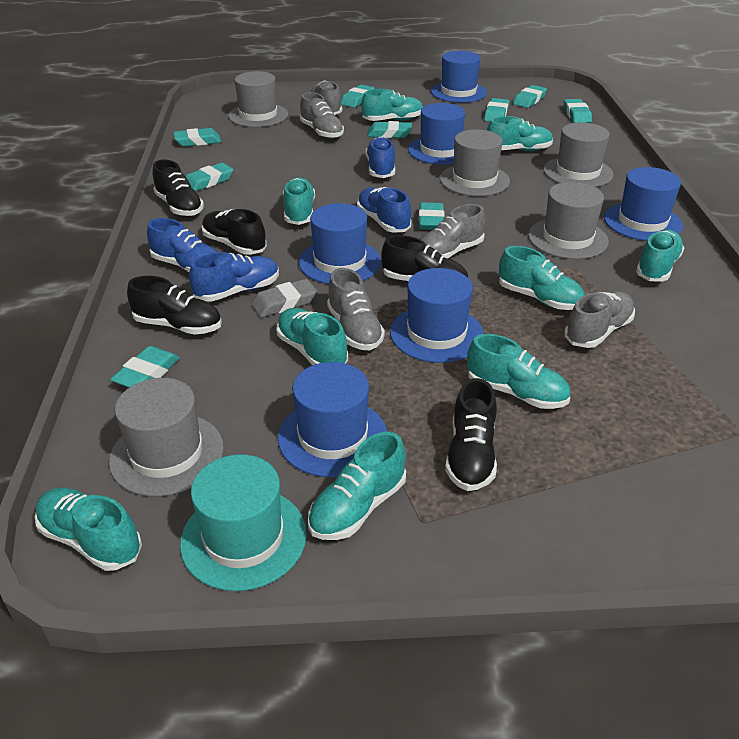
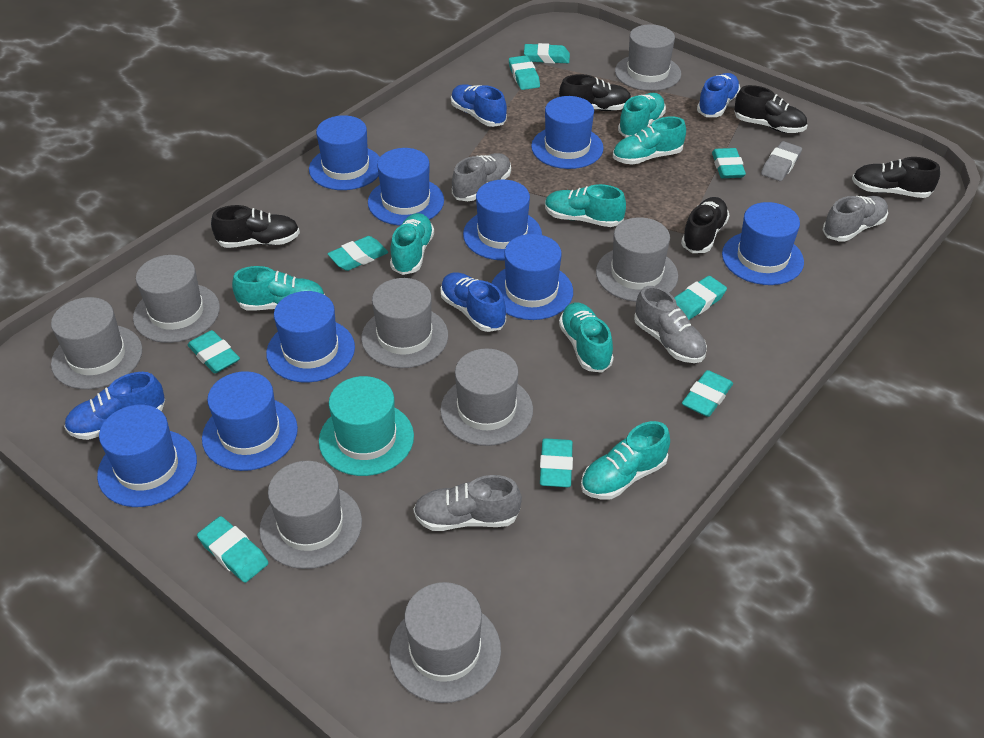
blue hat: [278,362,387,477] [299,203,381,284] [390,268,484,363] [408,103,465,165] [431,51,487,103] [604,167,683,241] = 6 -> [97,405,197,507] [202,371,298,471] [266,291,355,383] [309,115,380,190] [368,148,444,226] [463,180,542,261] [492,234,573,320] [531,96,604,169] [722,202,804,285] = 9
grey hat: [109,378,224,497] [228,71,288,127] [440,130,510,196] [528,182,609,259] [543,122,614,187] = 5 -> [51,297,142,389] [133,255,220,343] [259,461,362,569] [361,278,448,368] [389,582,501,703] [440,348,533,446] [596,217,678,302] [615,24,681,91] = 8
grey shoe: [300,92,344,139] [311,80,342,115] [327,268,385,350] [420,204,486,258] [564,291,635,348] = 5 -> [413,475,522,531] [452,153,511,201] [634,286,707,363] [823,196,888,242] = 4
turquoise shoe: [35,488,142,571] [277,308,348,365] [283,177,315,225] [308,432,406,540] [361,89,423,121] [467,334,570,409] [487,116,553,151] [499,246,585,310] [636,229,684,281] = 9 -> [232,266,325,311] [390,213,434,275] [545,184,626,227] [559,302,614,373] [581,421,670,500] [613,116,686,165] [618,93,666,138] = 7

